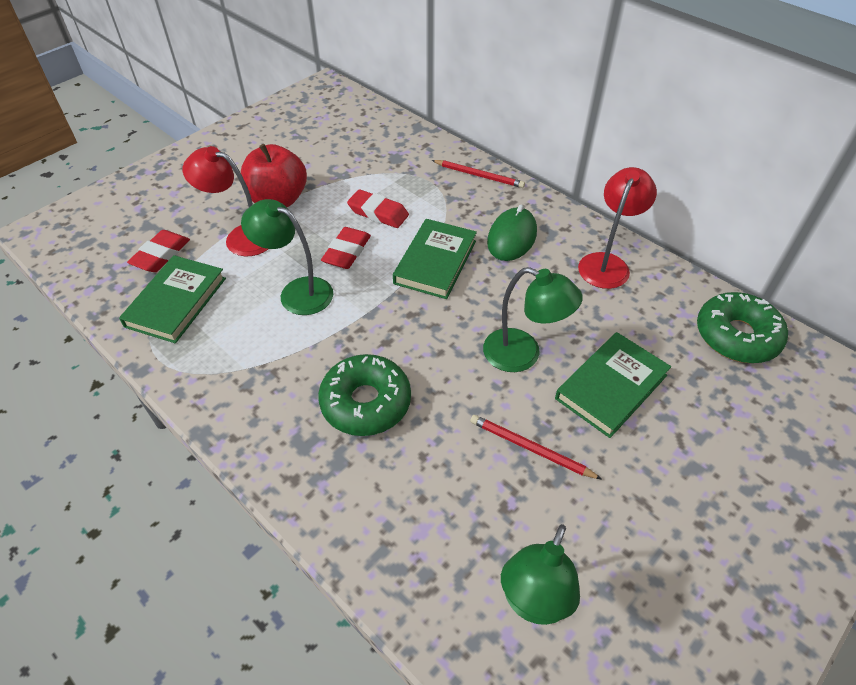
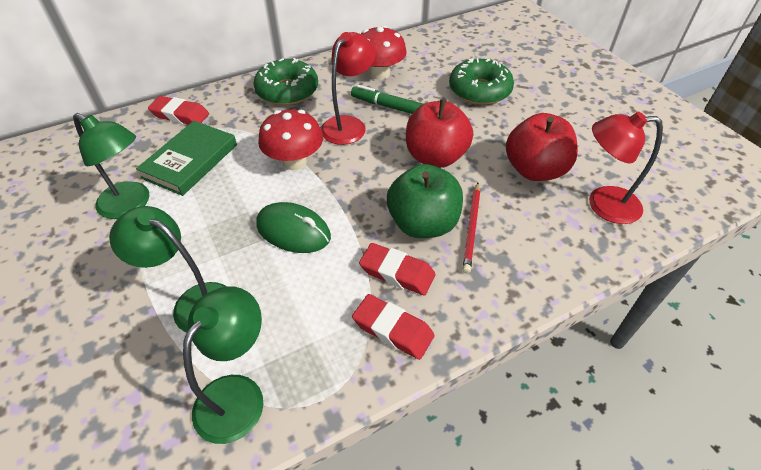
green apple: none = 0 -> [387,164,463,238] = 1
green book: [119,255,226,343] [393,219,477,299] [555,332,671,438] = 3 -> [136,121,237,196] = 1
green marker: none = 0 -> [351,85,423,114] = 1
red apple: [241,144,307,207] = 1 -> [406,99,473,168] [506,113,578,181] = 2
red mushroom: none = 0 -> [258,109,323,170] [361,25,407,80] = 2
red pencil: [432,160,525,188] [470,415,602,480] = 2 -> [462,183,480,273] = 1

